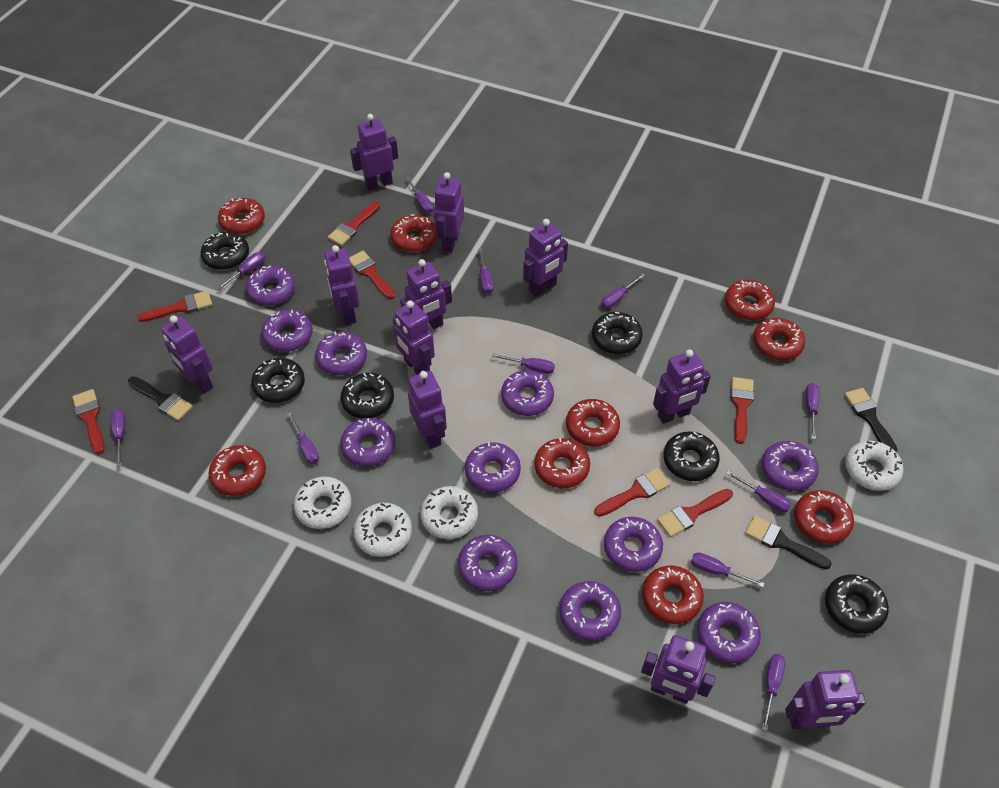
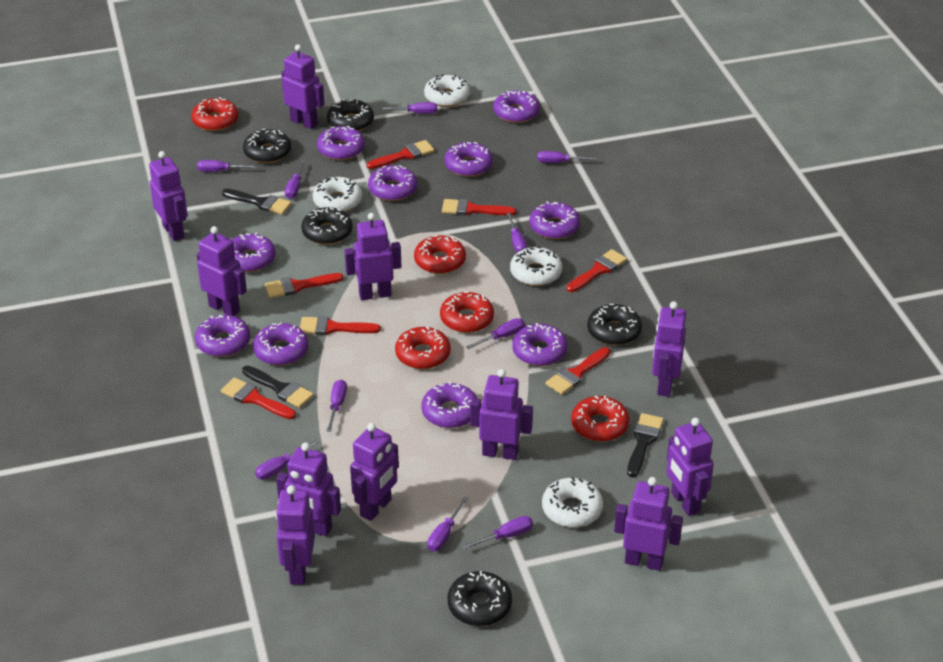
black donut: [201,232,249,270] [251,358,305,403] [341,373,394,419] [592,312,643,354] [663,431,720,481] [825,574,889,634] = 6 -> [243,129,291,163] [301,207,353,245] [327,99,374,131] [447,571,512,626] [587,304,642,345] = 5
purple donut: [245,266,295,306] [261,310,313,352] [315,331,367,375] [340,418,396,467] [458,535,518,591] [465,442,521,493] [501,370,554,416] [559,581,621,641] [604,517,663,572] [697,602,761,663] [761,441,819,491] = 11 -> [195,315,250,357] [232,233,275,272] [253,323,308,366] [317,126,365,160] [368,165,417,201] [421,381,478,428] [444,142,493,177] [493,90,540,123] [512,323,568,366] [529,201,580,239] = 10
purple screwdriver: [111,409,126,467] [217,252,265,290] [287,412,319,464] [405,177,433,214] [478,248,494,294] [492,354,555,374] [601,273,645,309] [691,553,764,587] [726,471,792,512] [762,654,786,731] [805,383,820,439] = 11 -> [197,160,258,172] [255,440,318,480] [285,160,305,199] [326,380,347,432] [380,102,437,114] [427,496,468,552] [462,516,533,550] [466,318,525,349] [507,213,527,253] [537,151,597,163] = 10
red donut: [209,445,266,496] [218,198,265,234] [390,215,437,252] [535,438,590,488] [566,399,620,447] [642,566,704,624] [725,280,775,320] [753,318,805,360] [794,490,854,544] = 9 -> [191,97,238,131] [395,326,451,369] [414,235,466,274] [440,291,494,333] [571,395,629,442] = 5

